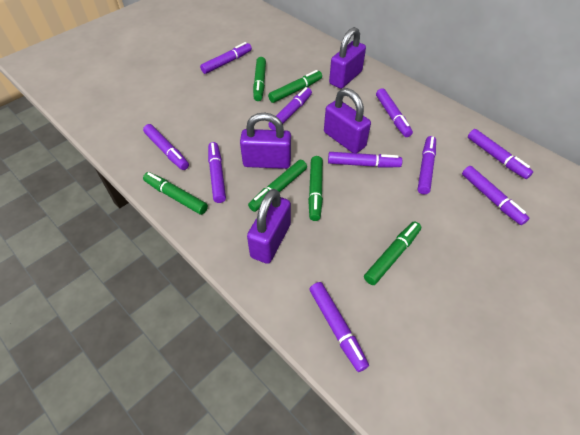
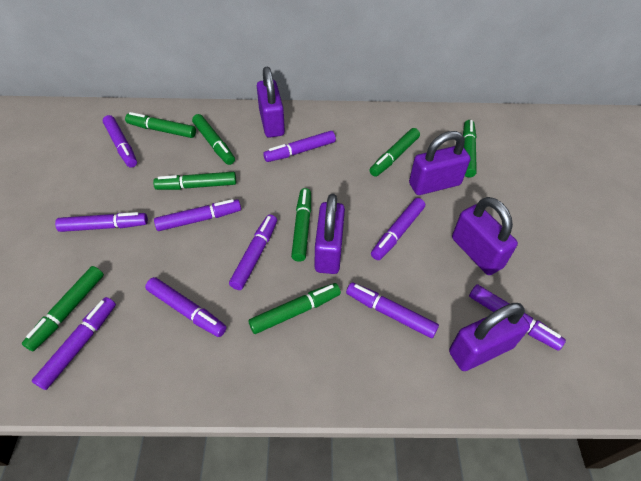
green marker: [143,172,208,215] [248,160,307,212] [253,57,266,101] [268,70,322,103] [308,156,323,221] [364,221,421,285] = 6 -> [22,266,104,351] [125,112,196,138] [153,172,236,190] [192,114,235,165] [248,283,341,334] [291,188,311,262] [370,128,420,177] [463,120,477,177] = 8
purple padlock: [240,112,291,169] [247,189,291,264] [324,88,371,153] [329,27,366,89] = 4 -> [257,67,285,138] [315,194,345,274] [409,131,471,195] [449,303,530,371] [452,197,518,275] = 5

